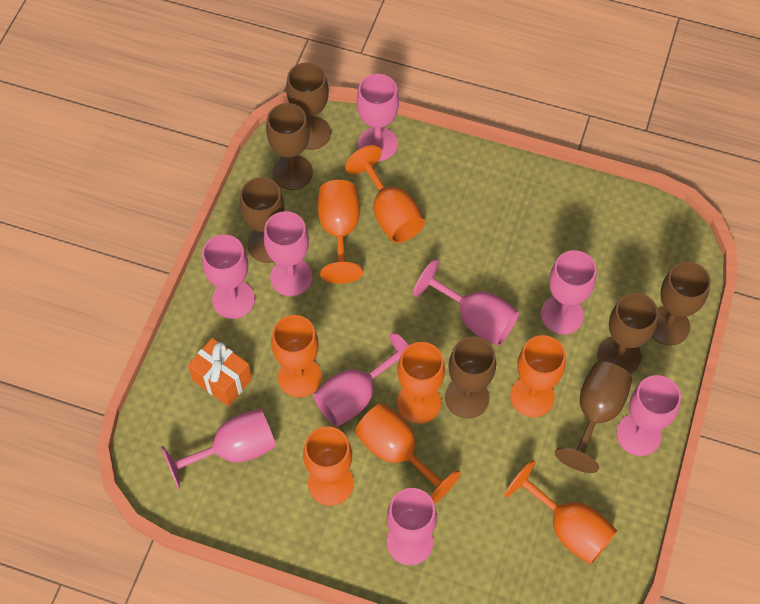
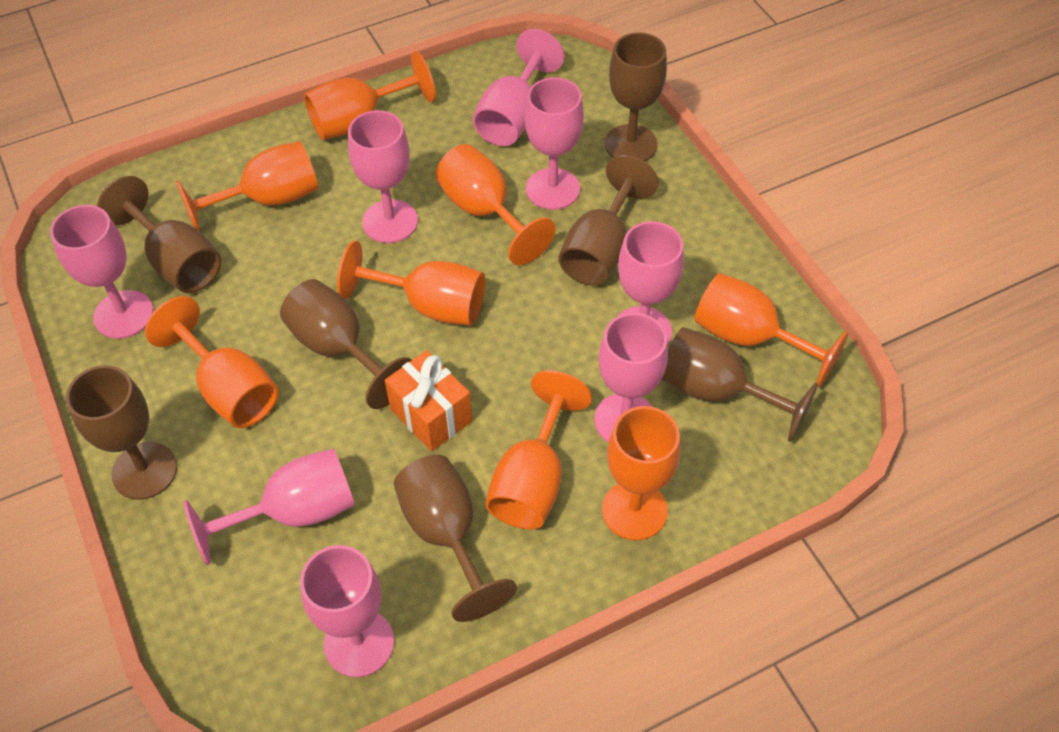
pink goblet: [161,409,276,490] [202,234,255,319] [264,211,313,296] [313,332,409,427] [357,74,399,161] [387,488,437,565] [413,259,519,346] [541,250,597,334] [616,375,681,456] = 9 -> [50,205,153,339] [183,449,355,565] [300,545,394,678] [348,110,418,243] [473,29,565,146] [525,77,584,210] [594,313,668,442] [617,221,684,345] = 8

